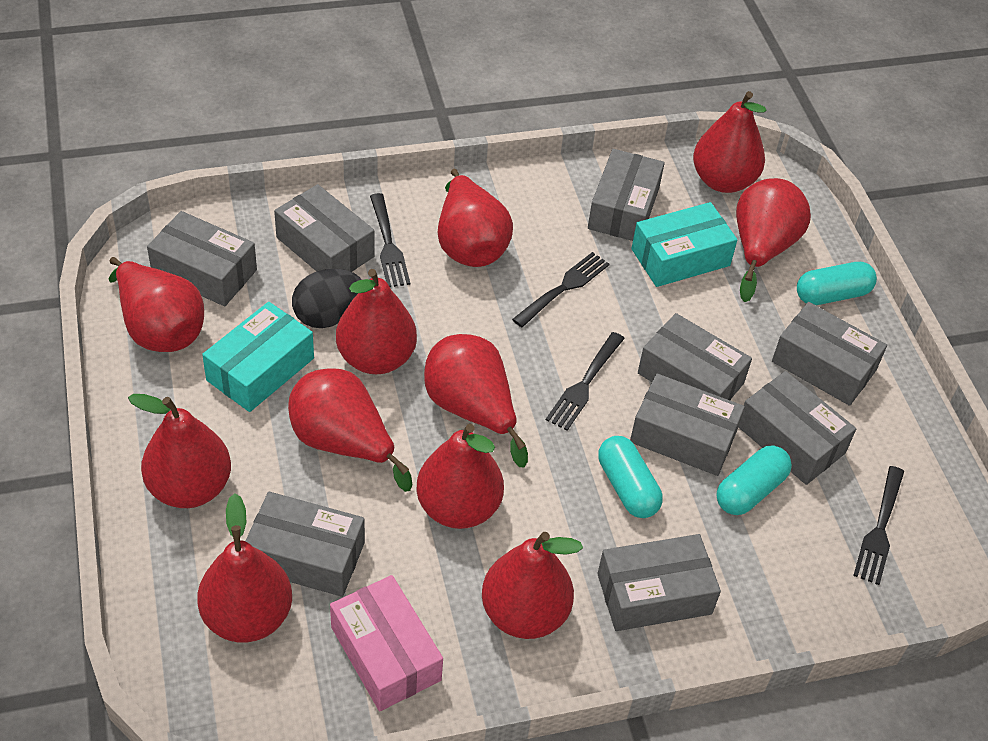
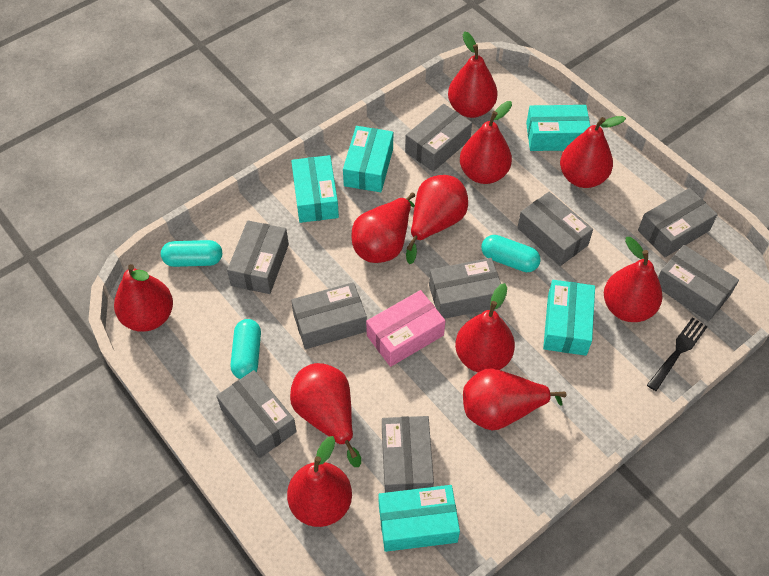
black egg: [292,269,362,328] = 1 -> none = 0
black fork: [370,193,410,287] [512,252,609,327] [546,332,625,431] [853,466,904,585] = 4 -> [647,317,707,391] = 1
turquoise box: [202,302,314,412] [631,202,737,287] = 2 -> [291,155,339,223] [343,126,393,192] [379,485,460,552] [526,105,590,151] [543,280,595,356] = 5

